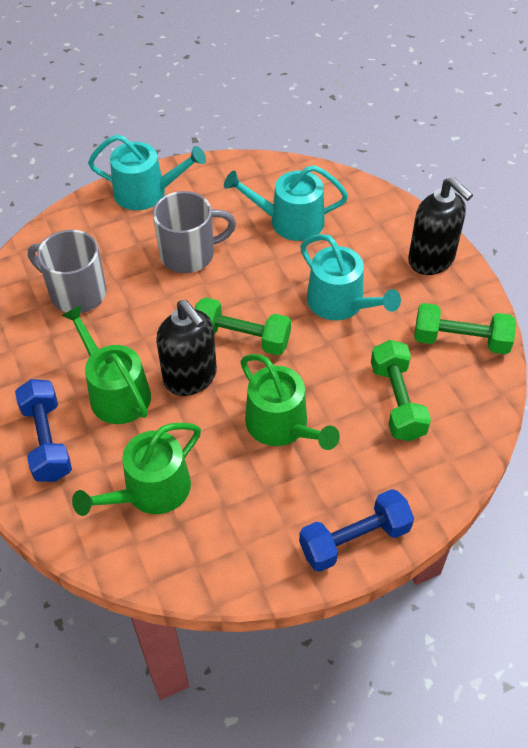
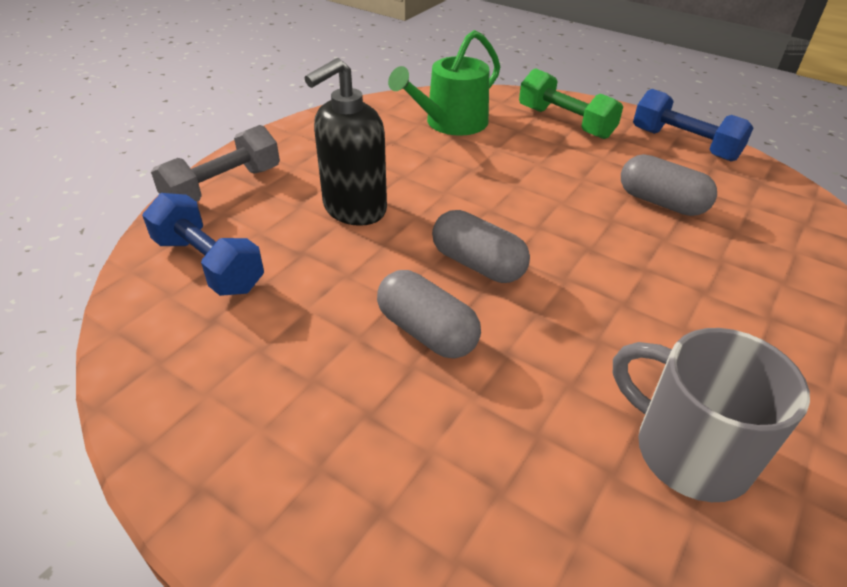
black soap dispenser: [156,300,217,396] [408,177,473,275] = 2 -> [305,58,387,226] = 1
green dumbbell: [195,297,291,355] [371,340,431,441] [414,303,516,354] = 3 -> [519,68,623,139] = 1
green watering can: [61,305,151,424] [72,423,201,516] [240,354,340,450] = 3 -> [388,30,500,136] = 1
grey capsule: none = 0 -> [377,270,481,359] [432,210,530,283] [621,154,717,216] = 3
grey dumbbell: none = 0 -> [151,125,280,202] = 1
grey mug: [28,230,106,313] [153,191,236,273] = 2 -> [613,328,810,502] = 1
turquoise watering can: [88,135,206,210] [224,165,348,241] [300,234,401,320] = 3 -> none = 0

